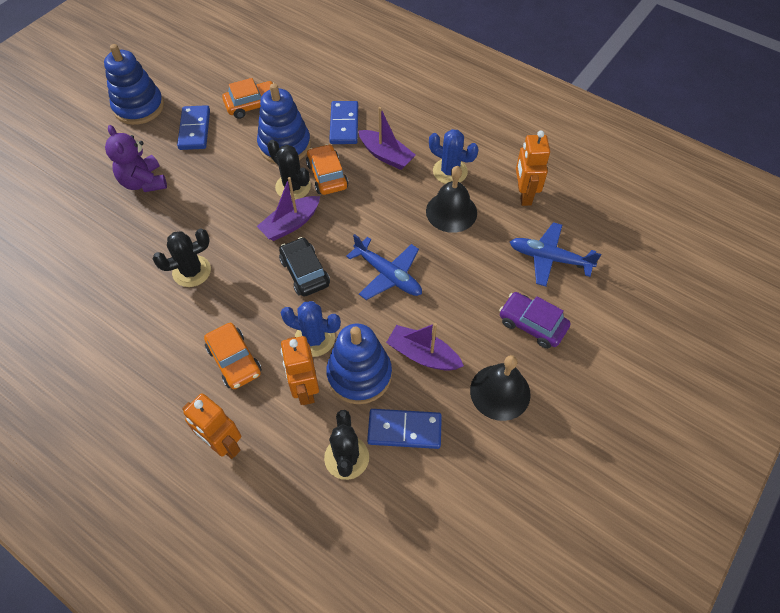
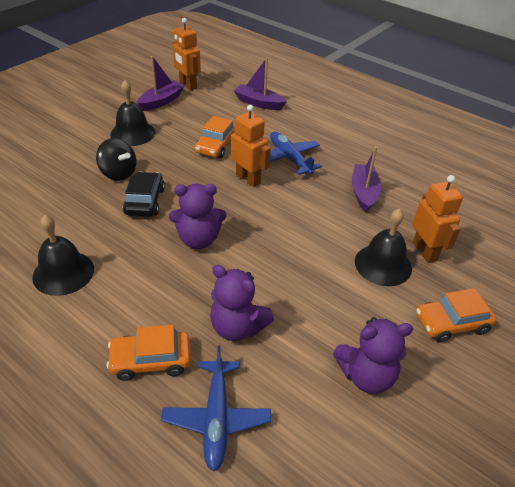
black bell: [426,166,477,233] [470,355,531,421] = 2 -> [32,215,94,296] [110,80,155,146] [355,208,412,286] = 3
black cactus: [153,228,211,287] [267,140,311,200] [324,410,369,480] = 3 -> none = 0
black spinning top: none = 0 -> [96,138,136,181] = 1
blue cactus: [281,301,341,357] [429,129,479,184] = 2 -> none = 0
blue domino: [177,105,210,150] [329,101,358,144] [367,409,442,449] = 3 -> none = 0
blue stacking toy: [104,44,164,125] [257,83,311,164] [326,323,392,404] = 3 -> none = 0
purple car: [499,292,570,349] = 1 -> none = 0
purple teddy bear: [105,125,167,192] = 1 -> [169,183,227,249] [210,265,274,341] [333,317,413,394] = 3

